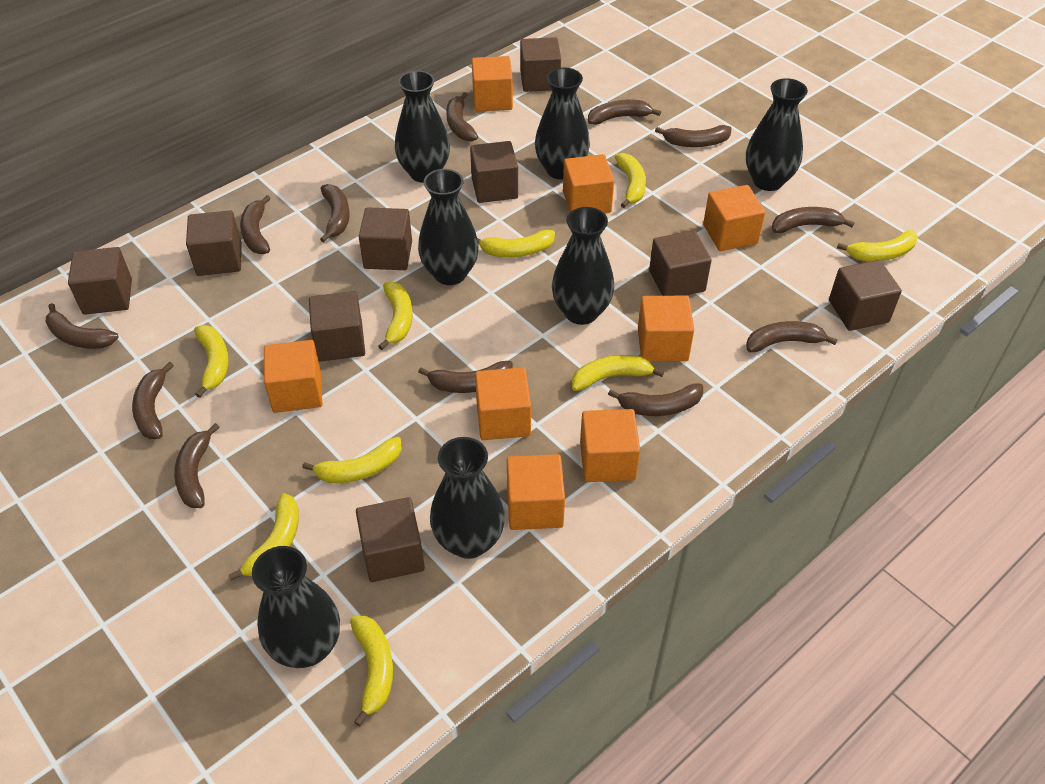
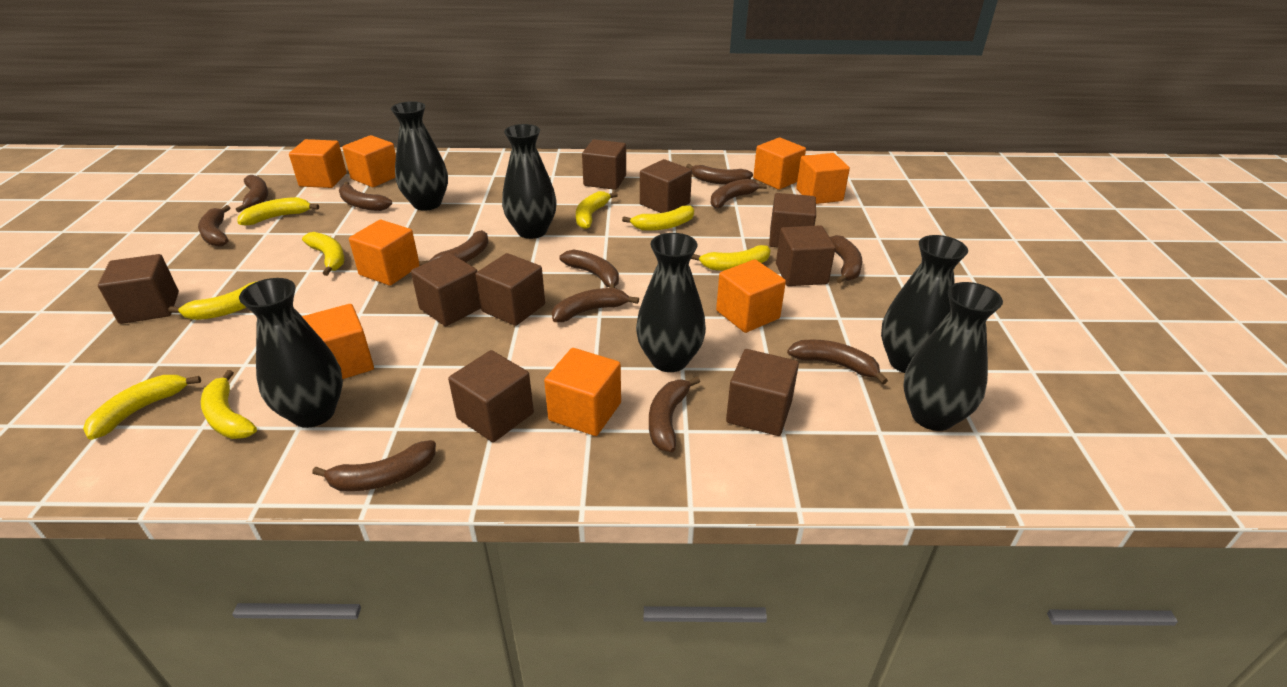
black vase: [252,546,340,668] [395,70,450,183] [418,169,479,285] [430,437,505,559] [535,68,590,180] [552,207,614,325] [746,78,808,191] = 7 -> [239,278,343,428] [391,101,448,211] [502,124,557,239] [636,233,706,372] [881,235,968,373] [903,282,1003,431] = 6
yellow banana: [194,325,229,398] [229,493,299,581] [302,437,402,483] [350,616,393,727] [378,282,413,350] [477,230,555,257] [572,355,664,391] [615,153,646,208] [837,230,918,261] = 9 -> [83,375,201,440] [168,281,258,320] [201,370,257,439] [237,197,319,225] [302,232,344,276] [576,191,618,229] [622,205,694,231] [691,245,771,271] = 8

